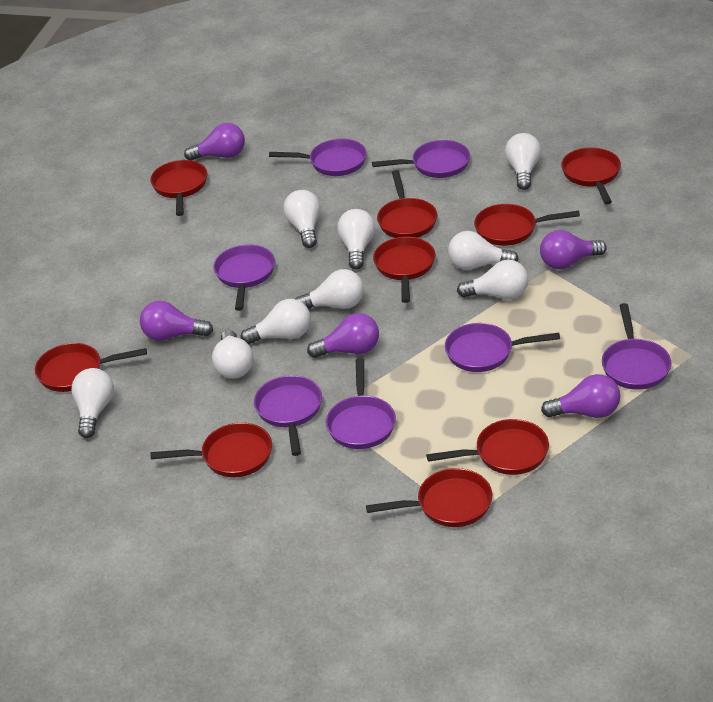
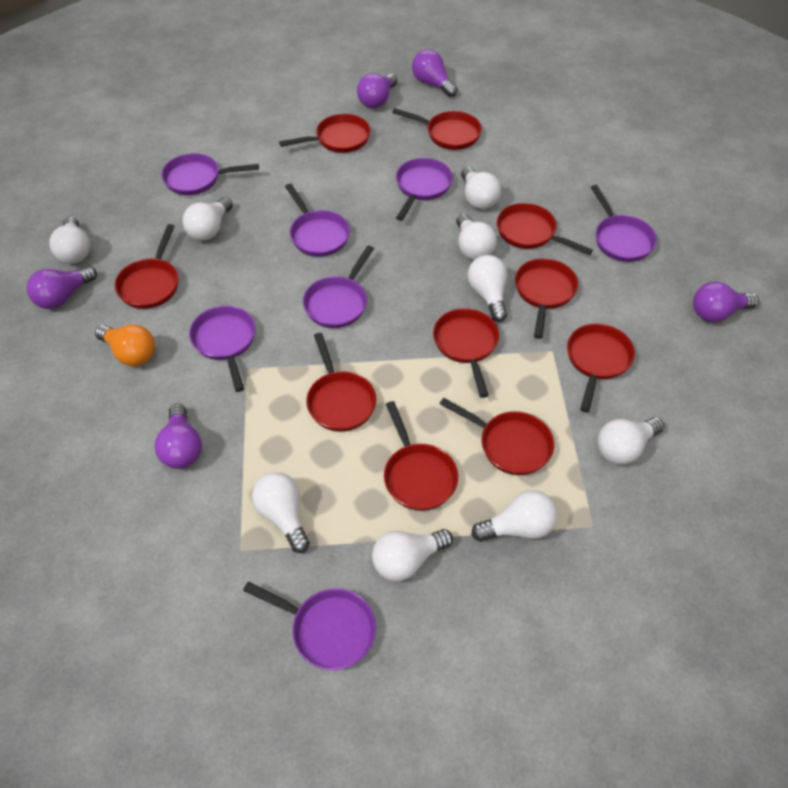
orange light bulb: none = 0 -> [95,324,155,366] = 1
red pan: [35,343,147,392] [150,160,207,216] [151,423,272,478] [366,468,492,527] [373,237,435,303] [377,170,437,238] [426,419,549,475] [474,204,580,246] [561,147,621,205] = 9 -> [115,224,179,309] [279,114,371,153] [306,333,376,432] [384,401,458,511] [392,108,482,150] [433,308,499,398] [440,398,554,475] [497,203,593,255] [515,258,578,339] [567,324,635,413] = 10

